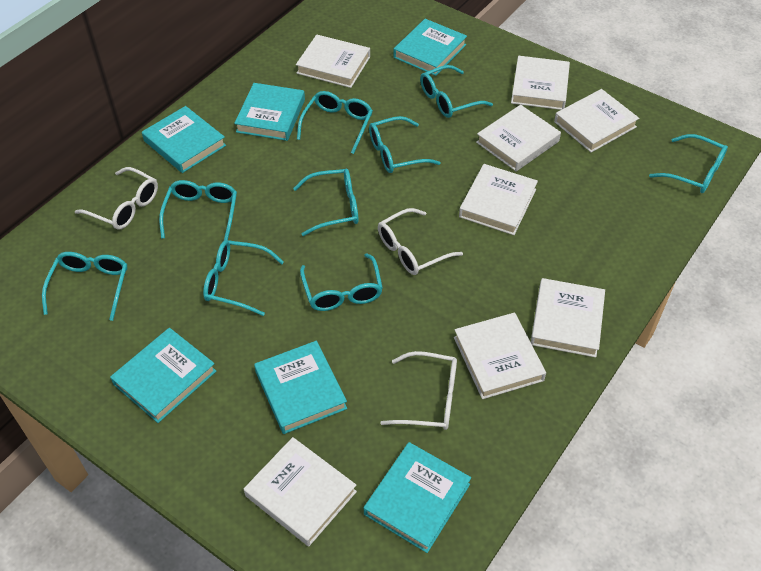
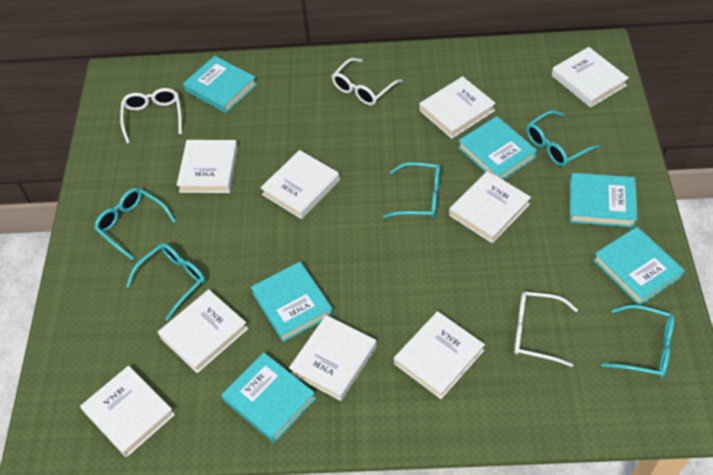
turquoise glasses: [42,252,127,321] [159,180,237,241] [203,240,284,316] [293,169,358,236] [297,91,373,154] [300,254,383,311] [369,116,441,173] [420,65,493,118] [649,134,728,193] = 9 -> [94,188,176,261] [126,243,205,321] [383,162,440,218] [526,110,601,166] [601,305,674,378] = 5
white book: [244,437,357,546] [296,35,370,88] [454,313,546,399] [459,164,538,235] [476,105,561,171] [511,56,570,110] [531,278,605,357] [554,89,639,153] = 8 -> [80,366,175,457] [158,289,248,373] [177,140,238,193] [260,150,340,219] [289,315,377,401] [394,311,485,399] [419,76,496,139] [449,171,531,244] [552,47,629,108] = 9

